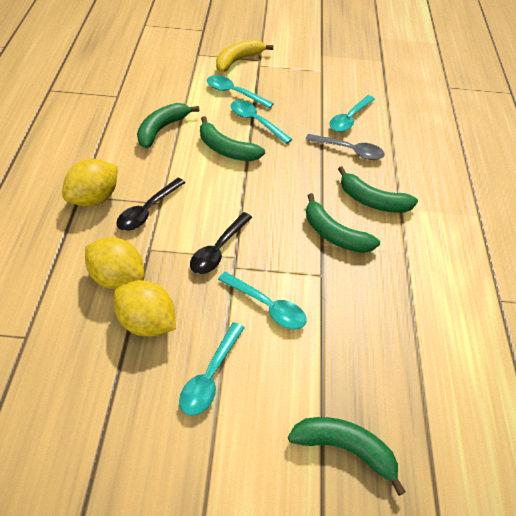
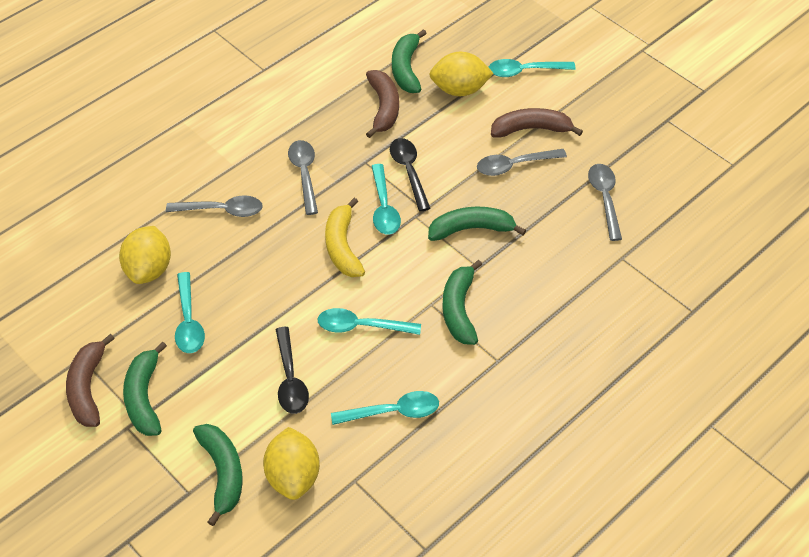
brown banana: none = 0 -> [66,334,115,427] [366,70,399,138] [491,108,583,138] = 3
grey spoon: [306,134,385,160] = 1 -> [166,195,263,217] [288,140,318,215] [477,149,567,176] [588,164,622,241] = 4

